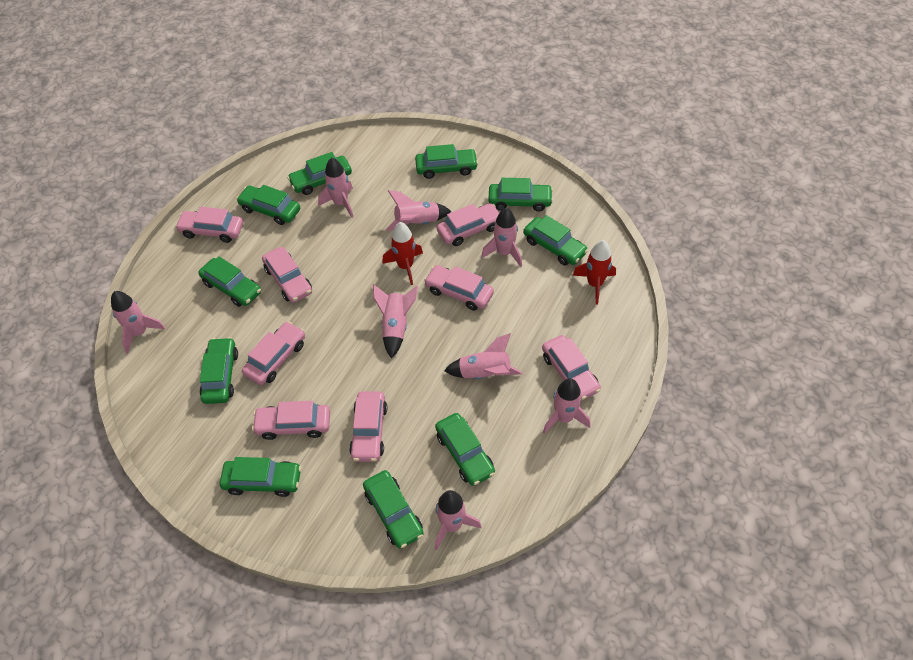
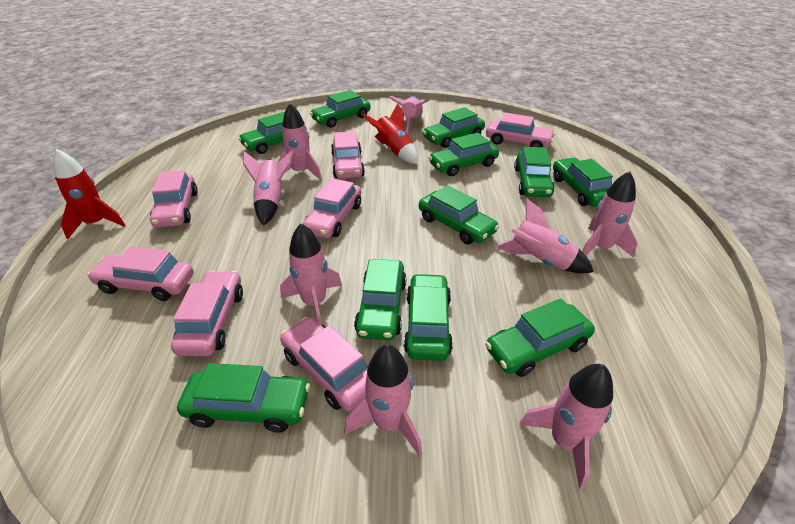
green car: [198,256,261,307] [200,337,238,404] [220,457,301,497] [236,185,300,225] [287,152,352,195] [363,470,424,549] [415,144,478,179] [435,413,495,486] [489,178,553,212] [523,215,588,266] = 10 -> [177,363,310,433] [238,112,307,154] [310,90,371,128] [354,259,407,340] [404,273,453,361] [419,185,499,244] [423,107,485,148] [428,133,499,176] [485,299,595,377] [514,147,555,197] [553,157,613,207] = 11
pink car: [175,207,243,243] [242,322,305,385] [252,401,330,440] [262,247,312,303] [349,391,387,462] [424,265,494,311] [437,203,499,246] [542,335,601,401] = 8 -> [88,246,194,301] [150,170,198,228] [171,271,243,356] [280,317,368,412] [302,178,361,238] [331,131,365,179] [486,112,555,148] = 7

